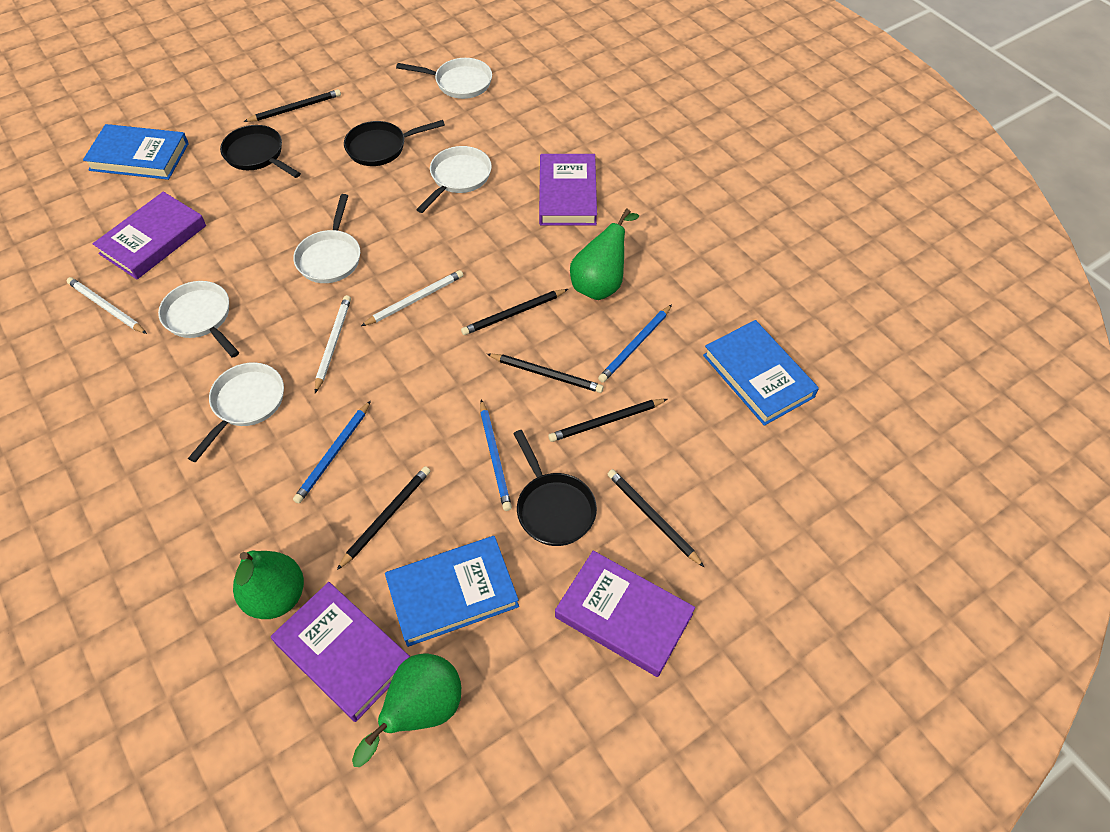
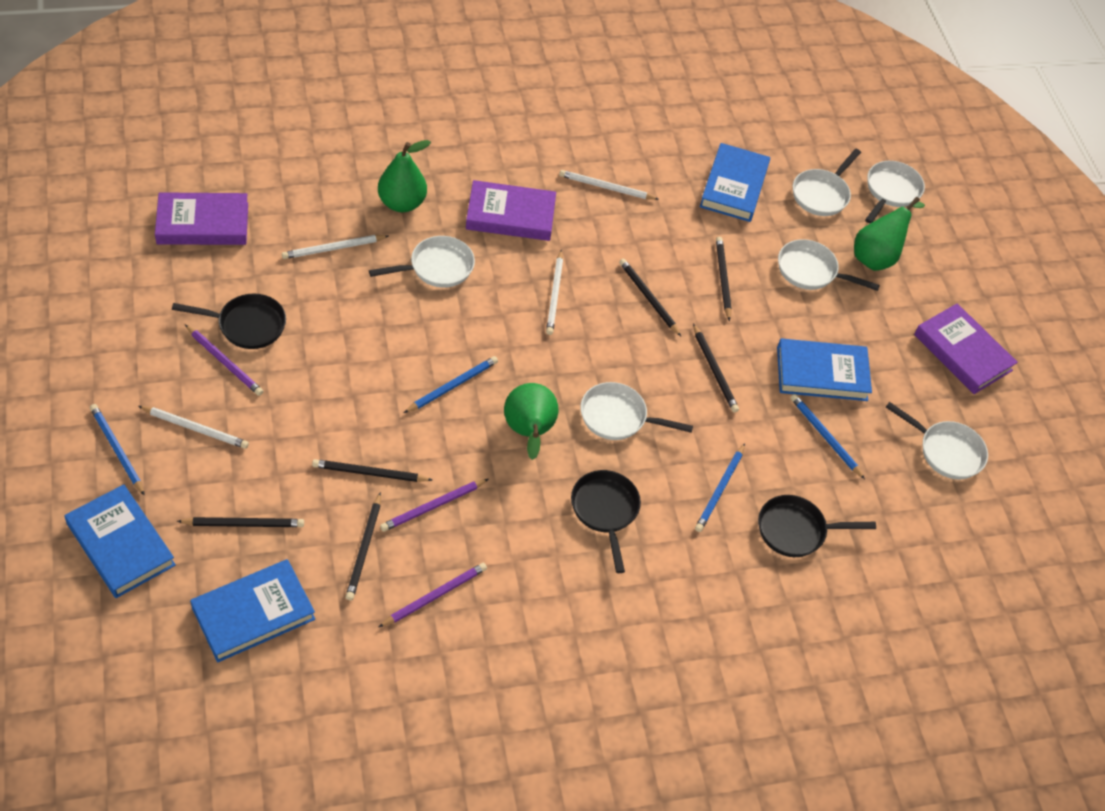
blue book: [83,124,189,180] [385,536,519,647] [703,320,819,426] = 3 -> [64,484,176,598] [190,559,315,662] [700,143,770,222] [777,338,872,401] = 4
blue pencil: [293,400,371,504] [480,399,512,511] [598,304,672,383] = 3 -> [90,404,145,496] [404,356,498,413] [695,443,745,532] [790,394,865,479] = 4
purple book: [93,192,206,280] [271,582,410,722] [539,154,597,225] [555,551,695,677] = 4 -> [155,192,248,245] [466,180,556,241] [914,303,1018,394] = 3
purple pencil: none = 0 -> [185,325,263,396] [379,563,487,627] [380,479,488,532] = 3
white pan: [158,281,239,358] [188,362,284,462] [293,194,360,283] [396,58,492,99] [416,146,492,213] = 5 -> [369,236,475,288] [580,382,693,440] [778,239,880,291] [793,149,861,216] [865,161,925,223] [886,402,988,479] = 6
white pencil: [67,277,147,334] [315,295,351,393] [361,270,463,326] = 3 -> [138,406,249,449] [282,235,388,259] [546,250,563,335] [559,170,659,200] = 4

